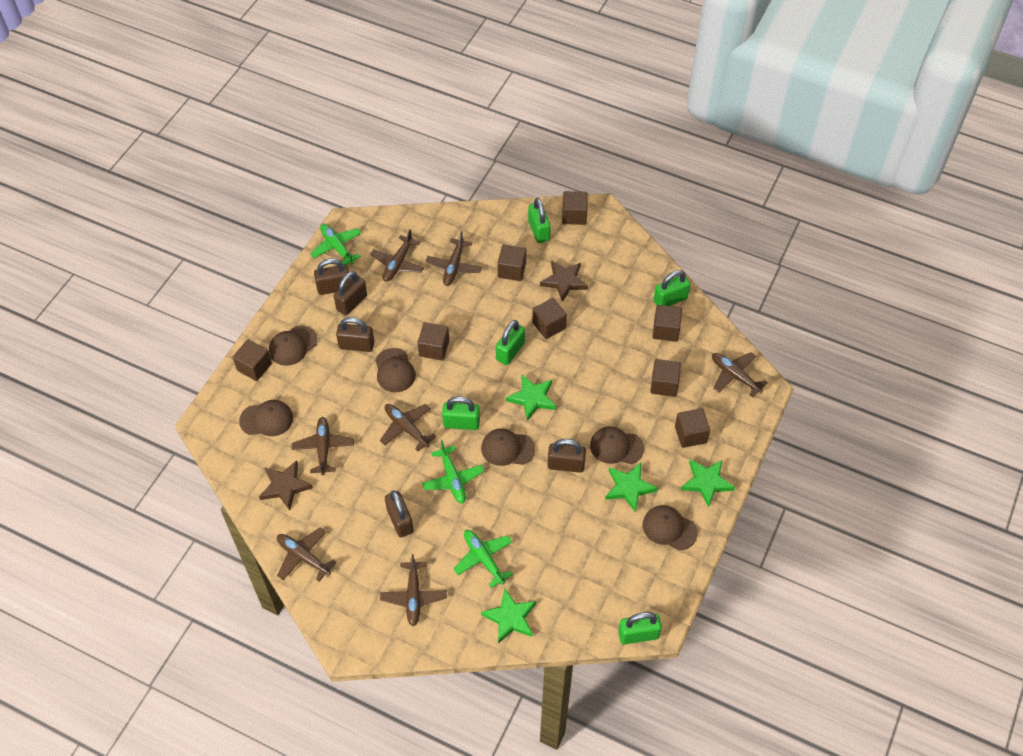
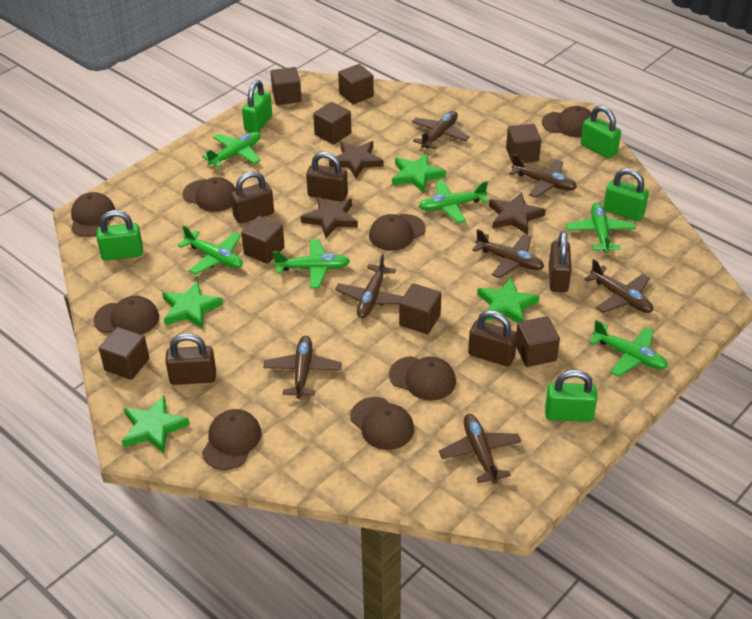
brown cap: [239,400,293,436] [269,325,317,366] [375,348,416,392] [481,428,535,466] [590,426,644,464] [643,505,698,550] = 6 -> [71,192,115,237] [94,296,159,335] [183,177,236,212] [202,409,261,470] [350,397,414,450] [369,214,426,251] [389,356,456,400] [542,106,591,137] = 8
brown star: [259,460,313,511] [540,260,588,302] = 2 -> [301,196,358,238] [329,141,383,178] [489,192,546,235] = 3
green plane: [310,224,362,265] [422,440,484,504] [454,530,513,588] = 3 -> [178,225,243,275] [202,132,261,168] [273,239,350,288] [418,180,489,223] [566,203,636,253] [589,320,668,377] = 6

